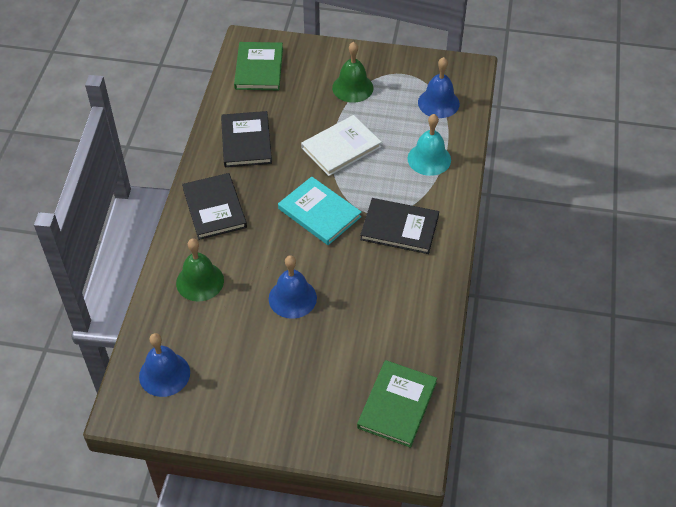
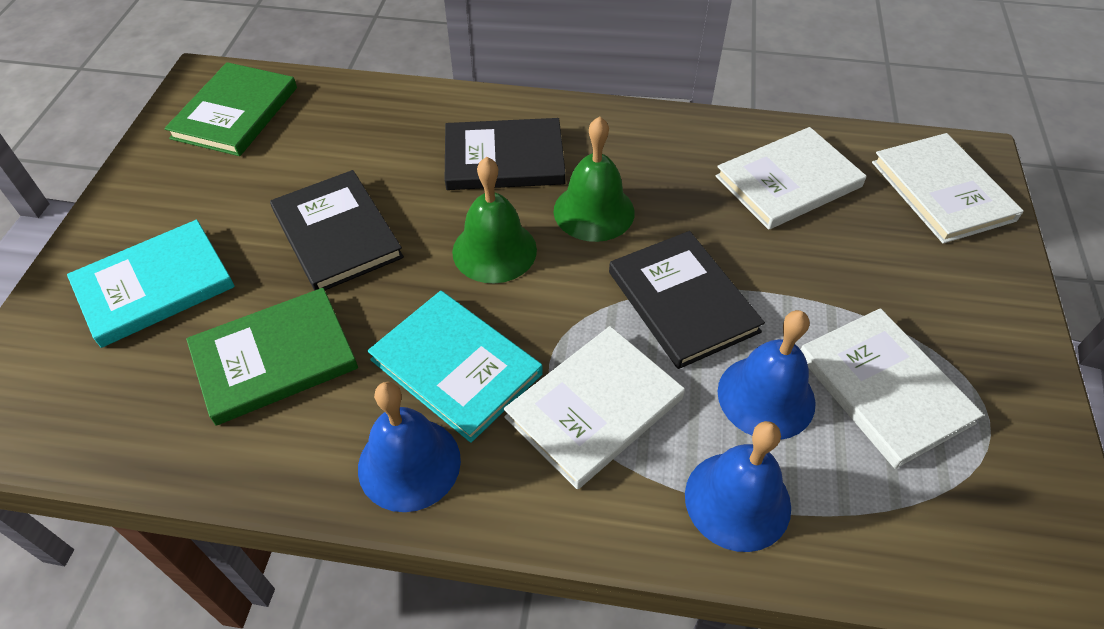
turquoise bell: [408,114,451,176] = 1 -> none = 0
turquoise book: [278,177,362,245] = 1 -> [67,220,235,348] [367,291,543,443] = 2
white book: [301,115,382,176] = 1 -> [504,326,685,489] [715,127,867,230] [800,308,984,469] [872,133,1024,244] = 4

